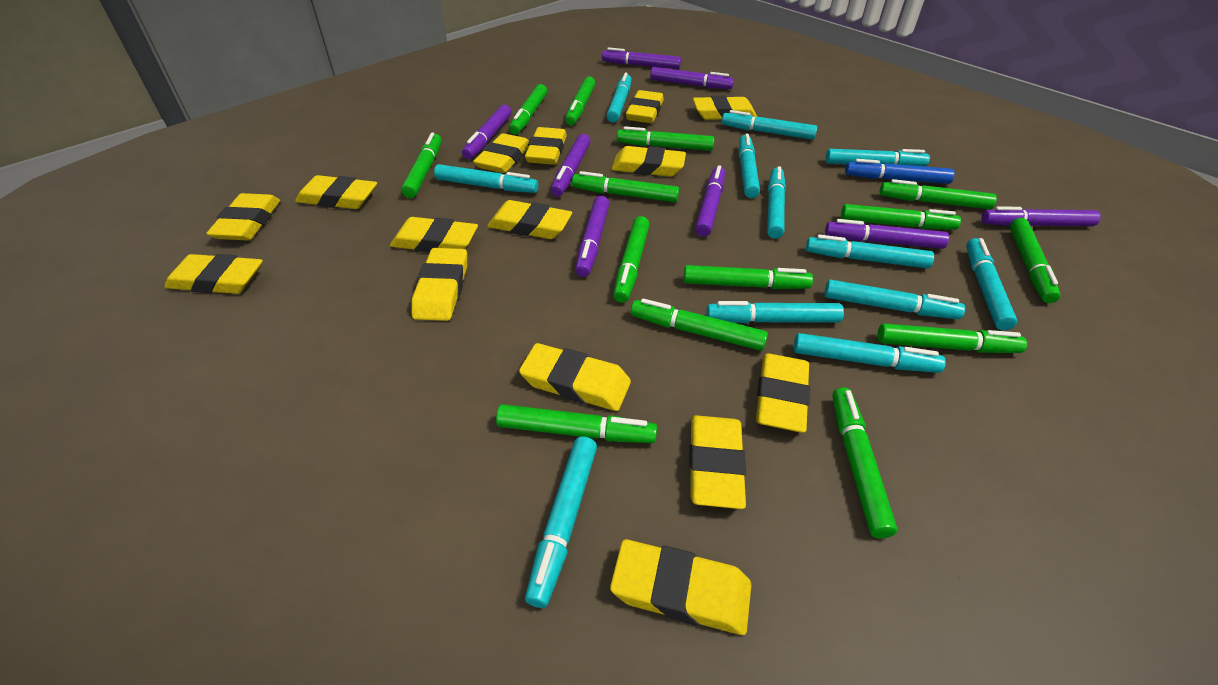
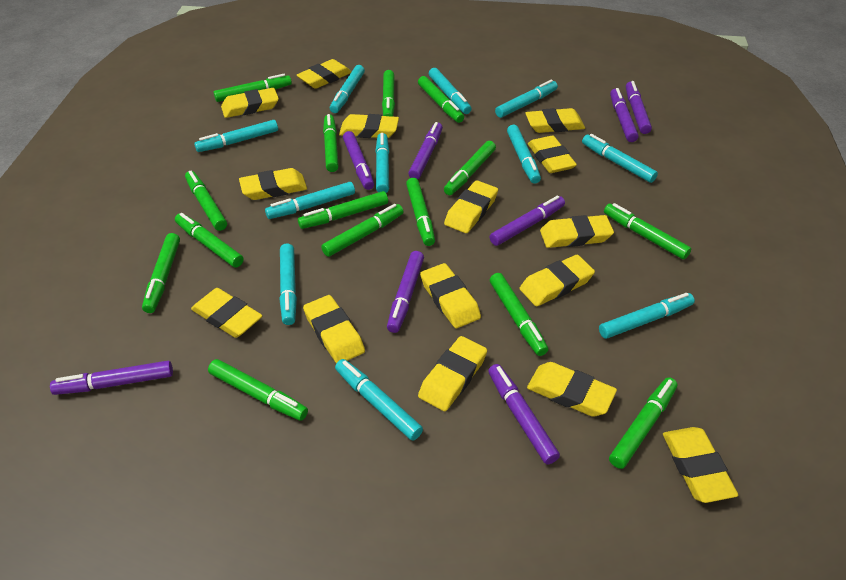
blue marker: [845,159,955,184] = 1 -> none = 0
green marker: [401,132,442,198] [496,404,657,443] [509,84,547,135] [565,76,596,125] [572,171,679,202] [613,216,650,303] [617,126,714,151] [631,298,768,351] [684,265,813,289] [832,387,897,538] [841,204,961,230] [877,323,1027,353] [880,179,997,209] [1010,218,1061,303] = 14 -> [142,233,180,313] [175,213,244,268] [185,171,227,231] [208,359,308,421] [214,74,292,102] [298,191,388,229] [321,204,404,257] [323,114,339,172] [382,70,395,117] [406,178,435,246] [418,76,464,123] [444,141,496,195] [490,273,548,356] [604,203,691,259] [609,377,677,469] = 15
turquoise marker: [434,164,538,193] [525,436,597,608] [606,72,632,123] [706,301,844,324] [722,110,817,140] [739,134,760,198] [767,166,786,239] [794,333,946,373] [806,234,934,268] [824,279,965,319] [825,149,930,166] [966,238,1017,330] = 12 -> [194,120,278,152] [265,182,355,219] [280,244,297,325] [330,65,365,113] [335,359,423,441] [375,133,389,193] [429,68,471,114] [495,80,558,118] [507,125,541,184] [582,134,658,183] [599,293,695,339] = 11

